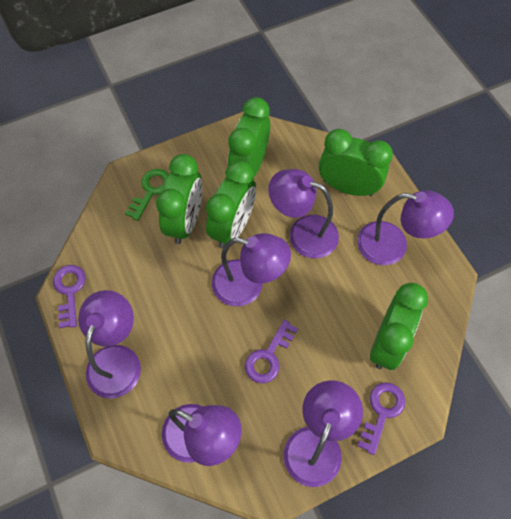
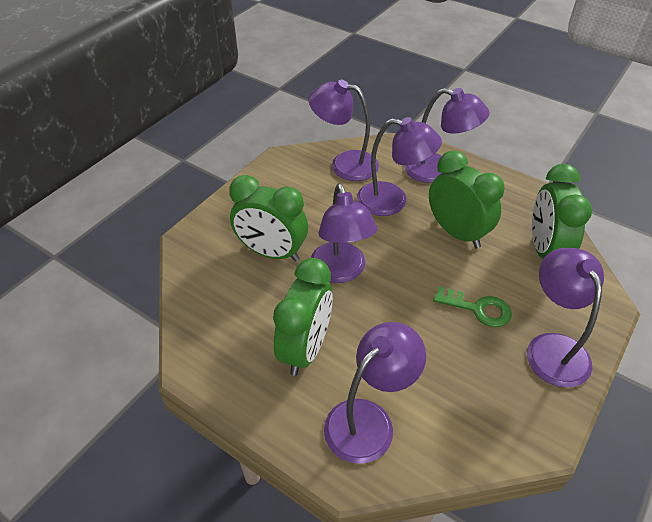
green clock: [156,154,202,244] [206,161,256,248] [228,97,270,177] [319,129,393,196] [370,283,428,370] = 5 -> [229,175,308,262] [273,258,333,376] [429,150,505,248] [532,164,592,259] = 4
purple key: [53,265,86,328] [245,320,298,383] [357,382,405,455] = 3 -> none = 0

